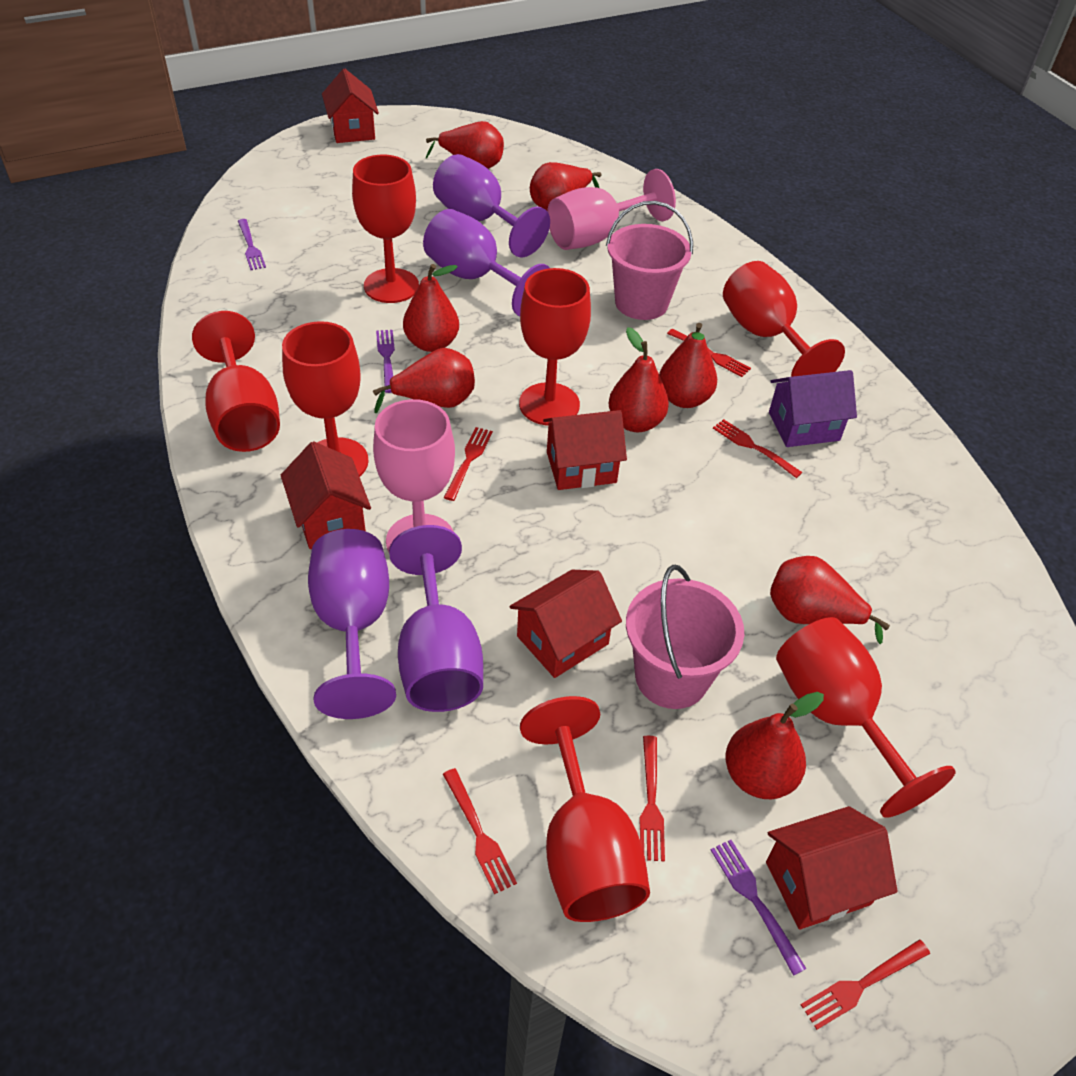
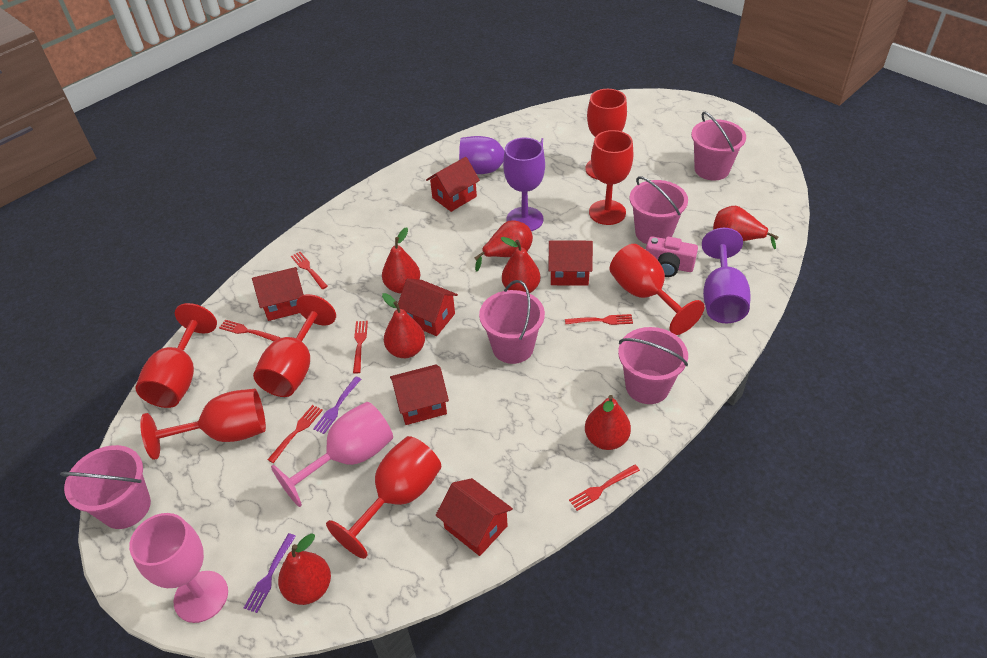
pink bucket: [606,201,693,320] [626,565,744,709] = 2 -> [60,445,151,529] [479,280,545,364] [618,327,688,404] [630,176,688,244] [691,112,746,181] = 5
pink camera: none = 0 -> [646,236,698,277] = 1
purple fork: [238,219,266,270] [376,330,395,393] [711,840,806,976] = 3 -> [244,533,296,613] [313,376,361,434] = 2
purple goblet: [308,529,396,719] [389,525,483,712] [423,209,550,316] [433,154,550,258] = 4 -> [459,136,543,174] [503,137,545,231] [702,228,751,323] = 3
purple house: [769,370,857,447] = 1 -> none = 0
red house: [281,441,371,549] [322,69,379,143] [509,570,622,678] [543,410,627,490] [766,806,897,930] = 5 -> [252,267,304,321] [390,364,449,425] [398,278,458,336] [426,157,480,212] [436,478,513,556] [548,240,593,286] = 6
red pear: [373,348,475,413] [403,264,459,352] [426,121,504,169] [530,162,601,211] [609,327,669,432] [659,323,717,408] [726,692,824,799] [770,556,890,644] = 8 -> [278,533,331,605] [382,227,420,293] [382,293,425,358] [475,220,533,271] [501,237,540,293] [585,395,631,450] [713,206,778,249] = 7

